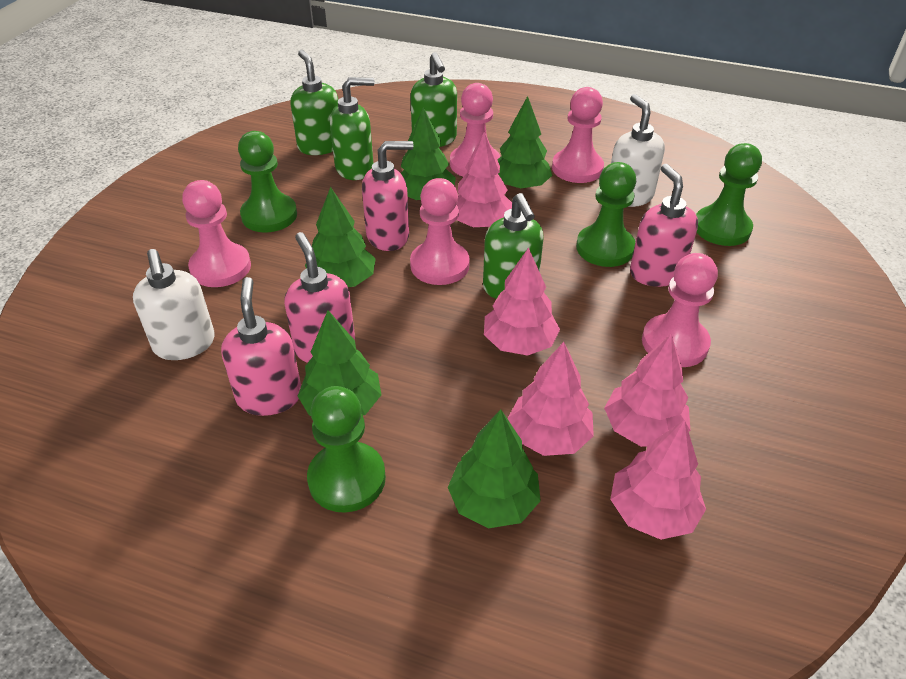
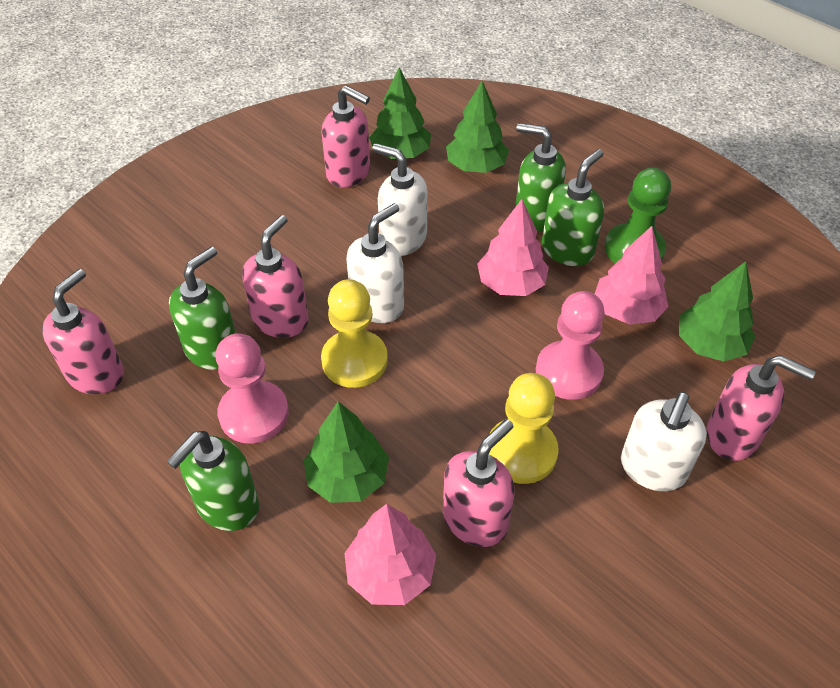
green pawn: [238,131,297,232] [307,386,386,512] [576,162,636,267] [696,143,762,246] = 4 -> [605,168,671,263] = 1
green tree: [298,310,381,416] [305,187,376,287] [401,107,456,200] [448,409,541,528] [497,96,552,190] = 5 -> [304,401,389,503] [369,68,431,159] [446,81,509,173] [679,261,756,362] = 4
pink pawn: [182,180,251,287] [410,178,470,285] [450,83,500,177] [552,87,604,183] [642,253,718,367] = 5 -> [216,333,289,444] [536,291,605,400] = 2
pink soap dispenser: [221,277,301,416] [284,232,355,363] [362,141,413,251] [630,164,698,287] = 4 -> [42,269,124,394] [242,215,309,338] [321,86,370,188] [443,419,515,547] [707,355,816,461] = 5
pink tree: [457,132,512,228] [484,247,560,356] [508,342,594,456] [604,334,690,447] [610,420,706,540] = 5 -> [344,504,436,605] [477,199,549,296] [595,226,669,325] = 3
white soap dispenser: [133,249,215,360] [611,94,665,207] = 2 -> [346,203,404,323] [372,143,428,256] [621,392,707,491] = 3
yellow pawn: none = 0 -> [321,279,388,388] [489,373,559,484] = 2

